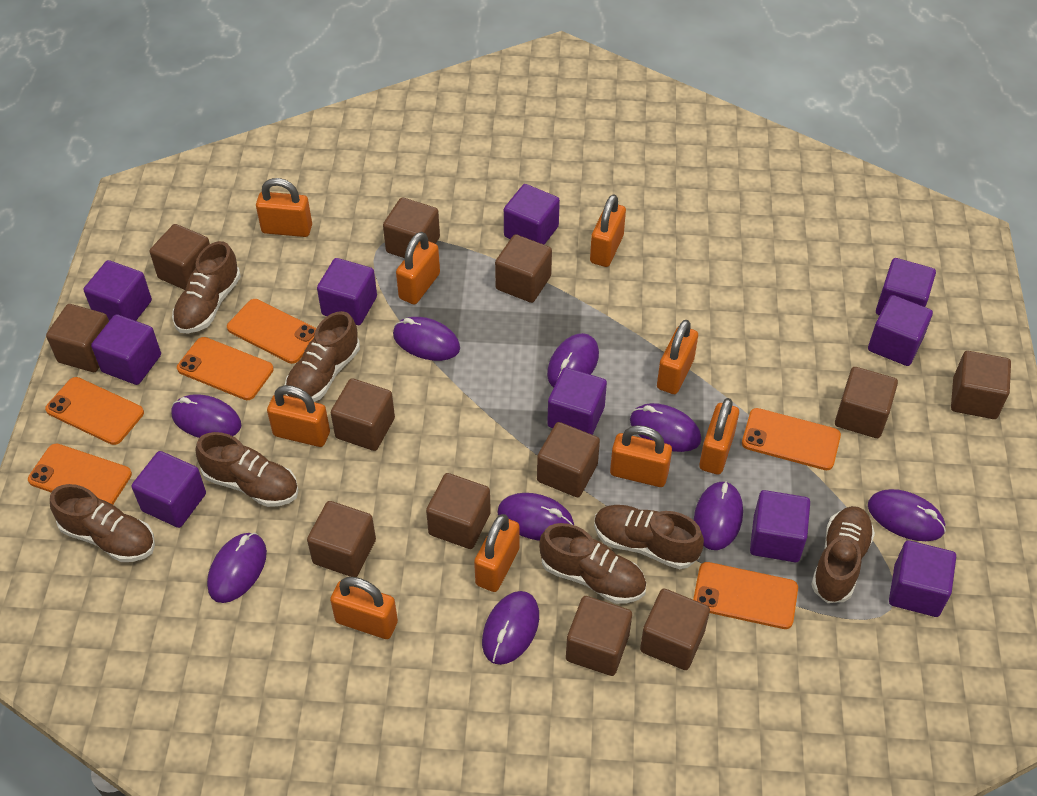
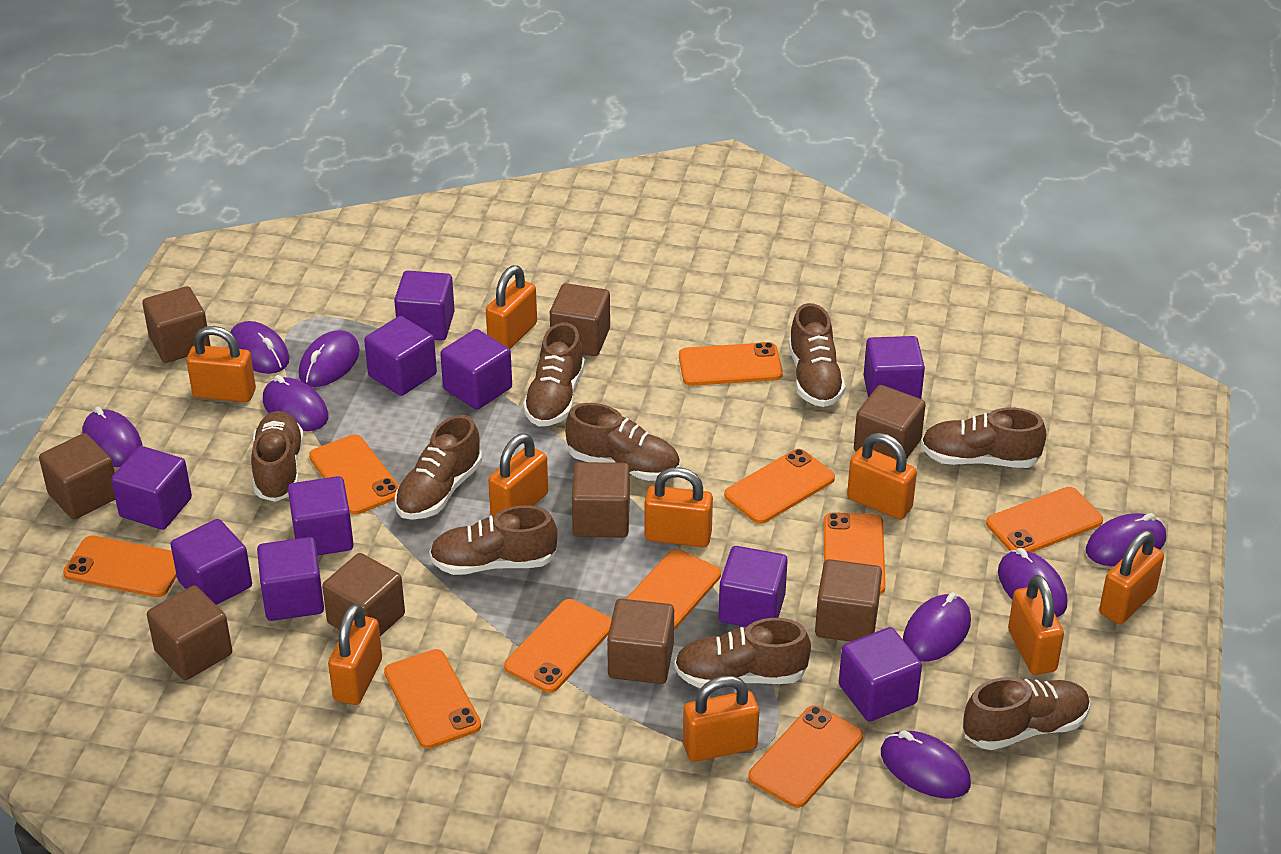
brown cube: [46,304,109,372] [150,224,210,290] [307,501,376,577] [331,378,395,451] [383,197,440,258] [426,473,491,549] [495,234,552,303] [537,422,600,497] [566,596,632,676] [640,589,710,670] [835,367,898,438] [951,351,1011,419] = 12 -> [39,433,116,519] [142,286,210,363] [147,586,232,680] [322,553,405,636] [550,283,610,356] [572,462,630,538] [607,599,674,684] [815,559,882,642] [854,385,926,460] = 9
brown shoe: [50,484,155,562] [172,241,241,333] [196,432,299,507] [285,311,360,402] [539,523,646,604] [594,505,704,569] [811,506,875,603] = 7 -> [251,411,304,502] [395,415,482,520] [429,505,558,575] [523,322,585,427] [565,403,680,481] [674,618,811,688] [788,303,846,407] [921,408,1046,468] [963,677,1090,750] = 9
orange phone: [28,444,132,505] [45,377,144,445] [177,337,274,400] [227,299,317,364] [693,562,798,629] [742,408,841,470] = 6 -> [63,535,177,597] [309,434,399,515] [384,649,481,749] [504,599,612,693] [626,549,721,630] [679,342,783,386] [724,449,835,524] [748,705,863,808] [824,512,886,594] [986,487,1103,553] = 10
purple mouse: [171,394,241,438] [207,533,267,603] [393,317,460,361] [482,591,539,665] [497,493,574,541] [547,333,599,387] [630,403,701,452] [694,481,743,550] [868,489,946,541] = 9 -> [82,407,143,467] [228,321,289,374] [263,375,329,431] [299,330,360,387] [881,730,971,798] [903,592,971,661] [998,548,1067,617] [1086,513,1166,566] = 8

